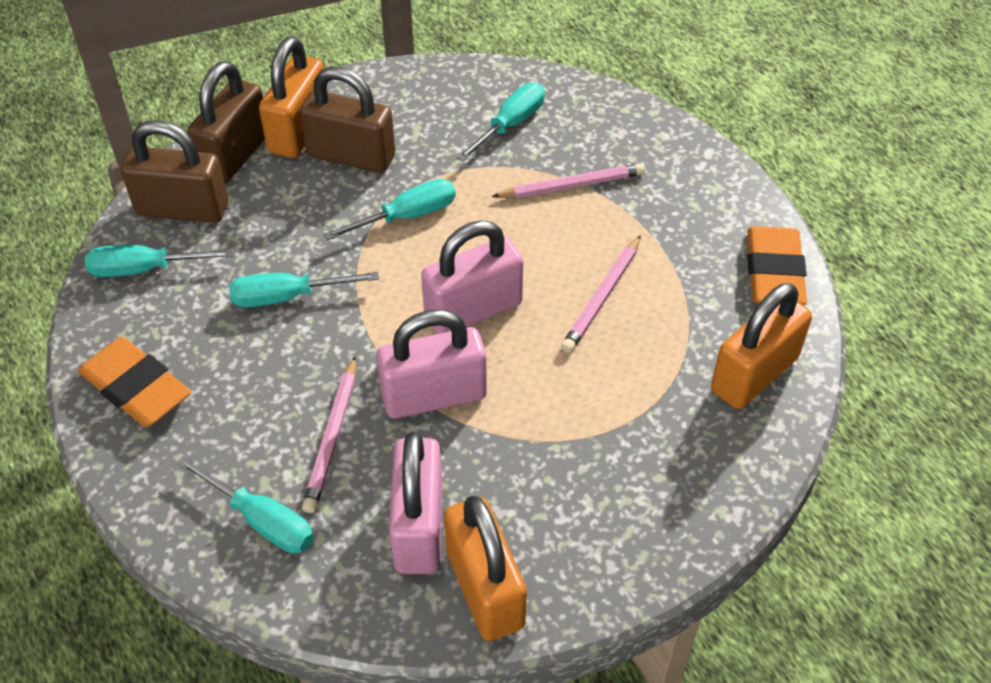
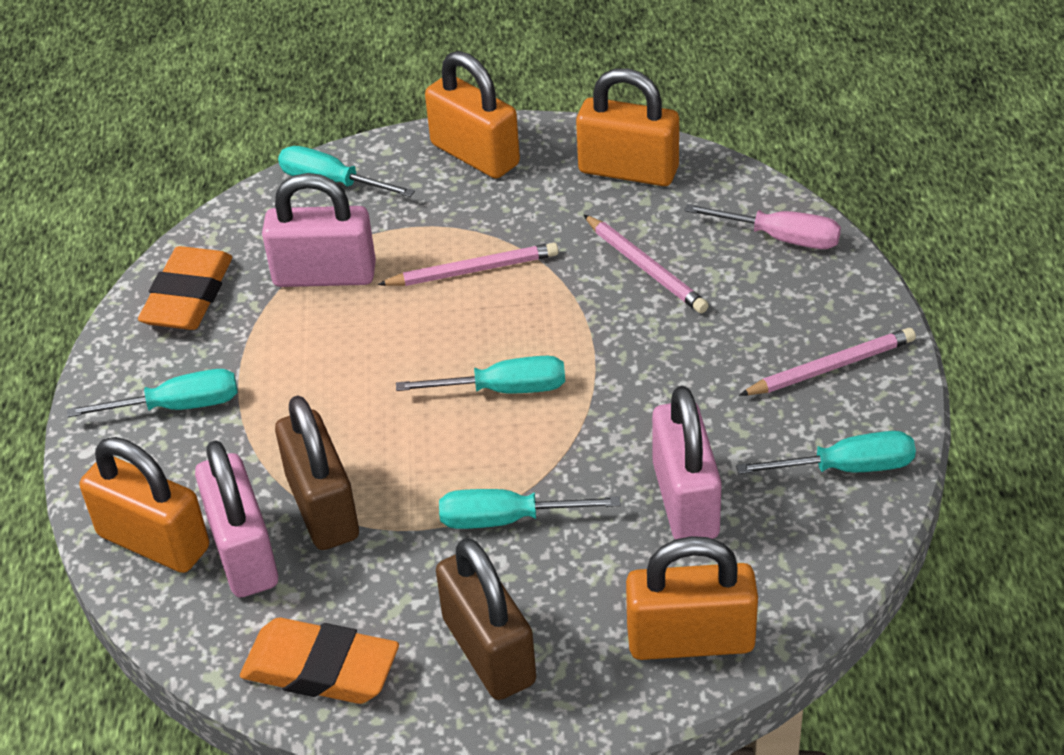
brown padlock: [121,120,228,223] [187,61,265,183] [300,67,395,173] = 3 -> [275,395,359,550] [436,538,536,700] = 2
orange padlock: [259,37,324,158] [444,496,527,641] [711,283,812,409] = 3 -> [80,437,209,573] [425,51,520,179] [576,68,679,186] [626,536,758,660] = 4
pink screwdriver: none = 0 -> [684,204,841,249] = 1

